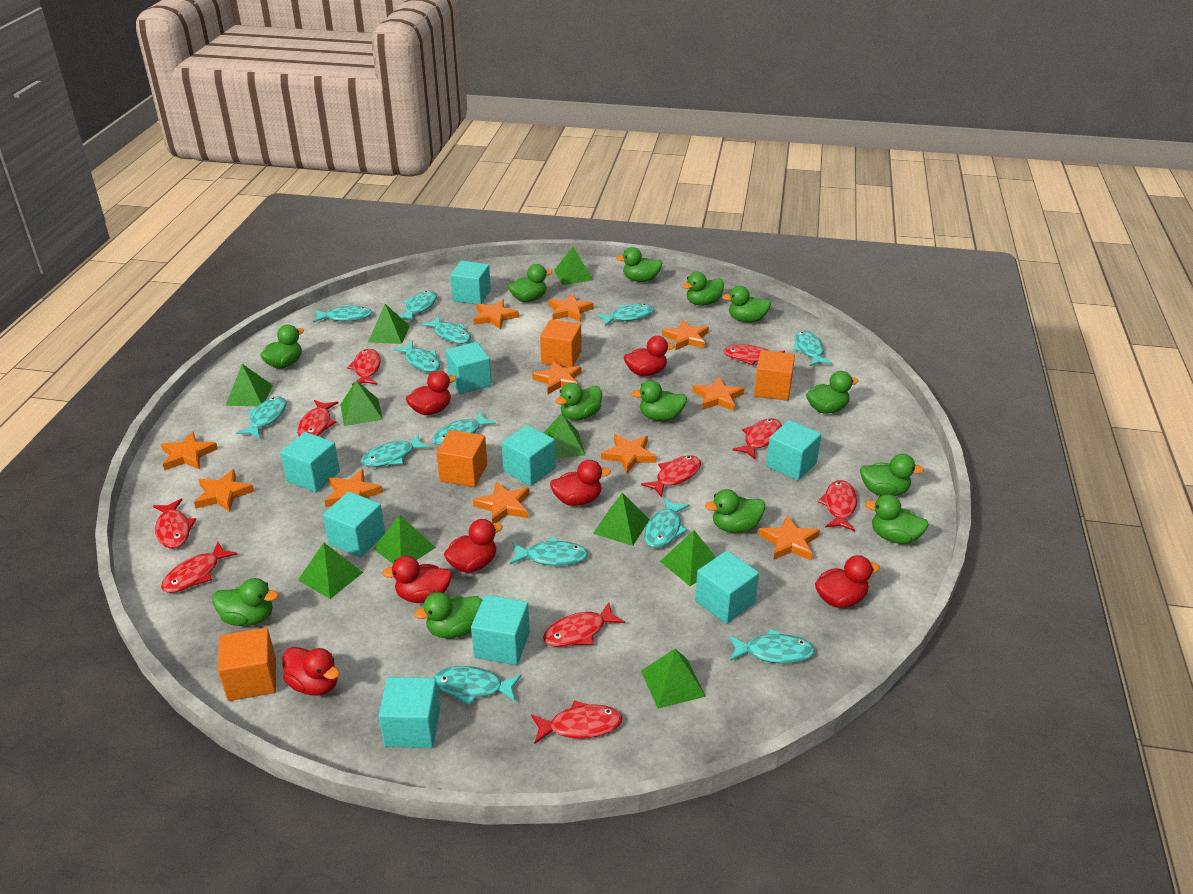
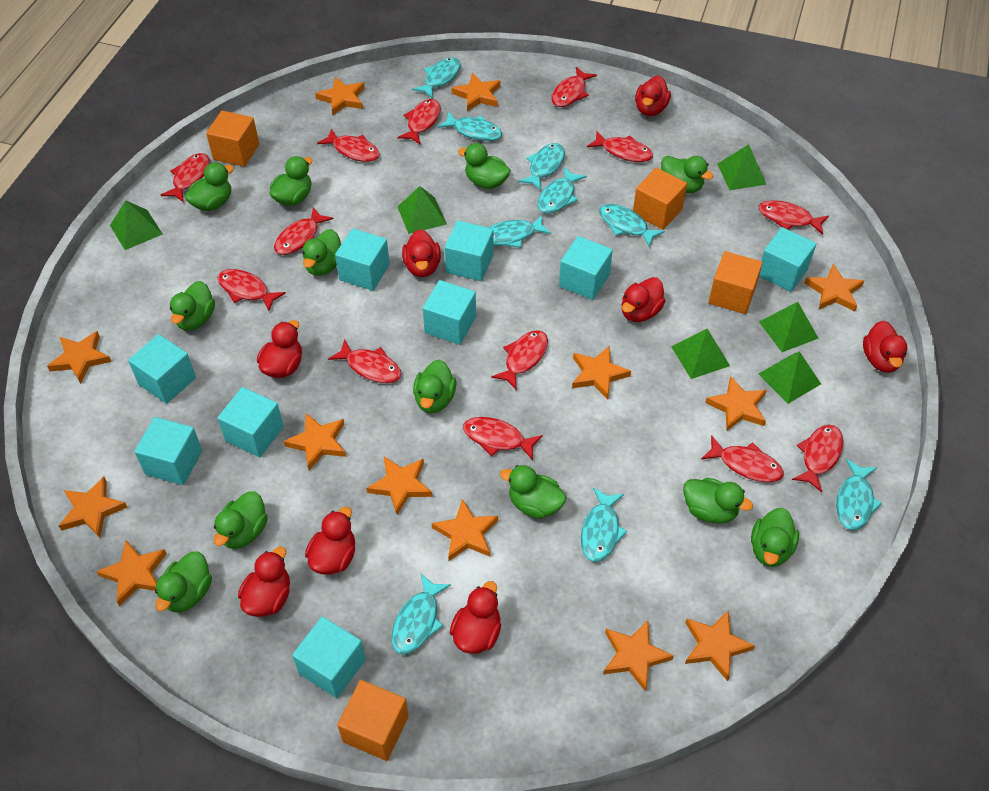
green duck: [212,578,279,626] [260,325,304,369] [414,592,482,639] [508,264,552,302] [555,383,602,420] [616,247,663,282] [631,380,687,421] [682,272,724,306] [705,489,765,533] [722,286,771,323] [806,371,859,414] [860,454,924,496] [865,494,929,544] = 13 -> [155,552,212,613] [170,281,215,330] [185,162,234,211] [214,491,268,549] [270,156,312,206] [302,229,341,276] [413,360,456,413] [458,143,511,189] [500,465,566,519] [661,156,713,193] [683,478,753,524] [751,508,799,567] = 12
green pyramid: [226,364,273,406] [298,542,363,599] [340,380,383,426] [368,304,410,344] [373,514,436,564] [544,413,585,459] [554,247,593,285] [593,493,650,546] [641,649,706,709] [660,530,716,586] = 10 -> [110,200,163,250] [397,186,447,234] [671,329,730,379] [717,144,767,190] [759,302,819,352] [759,351,821,404] = 6
orange star: [161,432,218,470] [194,469,254,512] [325,469,383,507] [473,299,519,329] [473,481,530,524] [532,360,581,394] [548,293,593,322] [601,434,656,473] [662,320,709,350] [693,377,744,411] [759,515,820,561] = 11 -> [47,331,112,384] [59,477,128,538] [96,540,167,606] [283,413,346,470] [315,77,365,116] [366,457,432,515] [432,499,498,561] [451,73,501,111] [572,346,631,399] [603,621,674,692] [685,610,755,681] [705,376,767,431] [805,264,864,311] = 13
red duck: [283,647,340,696] [382,556,452,603] [406,370,456,415] [444,519,503,573] [550,460,611,506] [624,336,675,376] [815,555,880,608] = 7 -> [238,547,290,617] [257,320,302,378] [305,507,355,575] [402,229,441,277] [450,581,501,654] [622,277,666,322] [635,75,671,116] [863,320,907,373] = 8
red fish: [153,499,196,549] [161,542,237,593] [297,400,338,436] [347,349,381,386] [531,700,623,744] [543,602,625,647] [641,455,701,498] [724,345,785,365] [732,418,782,460] [817,480,857,531] = 10 -> [161,153,210,202] [218,269,286,311] [274,207,333,255] [317,128,380,162] [328,339,401,383] [397,99,441,145] [463,417,543,460] [491,330,548,390] [551,67,597,107] [587,131,653,162] [701,435,784,482] [759,200,829,235] [792,425,843,492] = 13
turquoise fish: [236,397,287,438] [313,305,372,323] [361,434,430,467] [393,341,441,372] [398,291,437,322] [421,316,471,344] [432,411,496,446] [433,666,521,706] [510,537,588,566] [596,304,654,326] [644,498,690,548] [728,629,815,664] [793,331,833,366] = 13 -> [391,574,451,655] [412,57,461,98] [438,112,502,141] [488,215,551,248] [518,143,565,191] [538,167,587,214] [581,488,627,562] [599,204,665,247] [836,459,882,530] = 9

